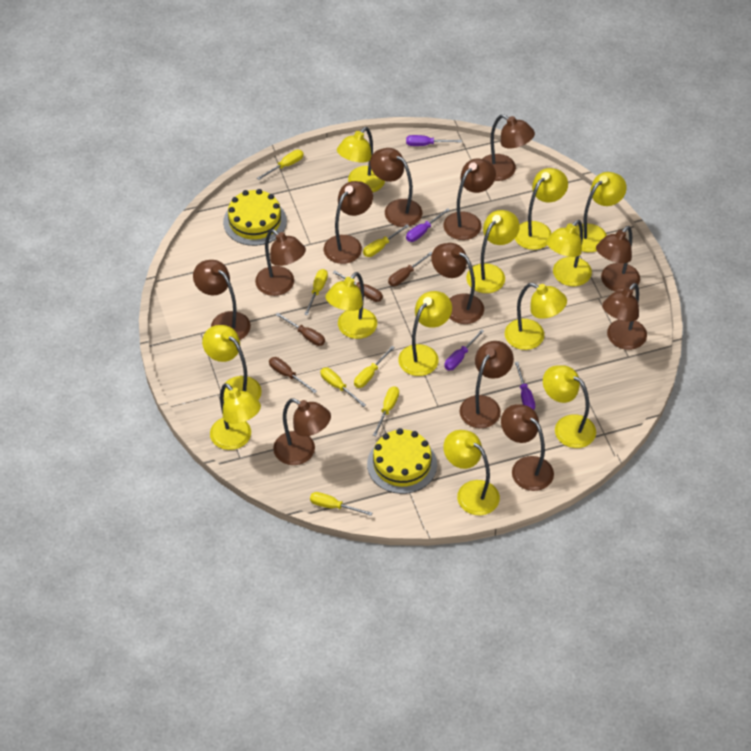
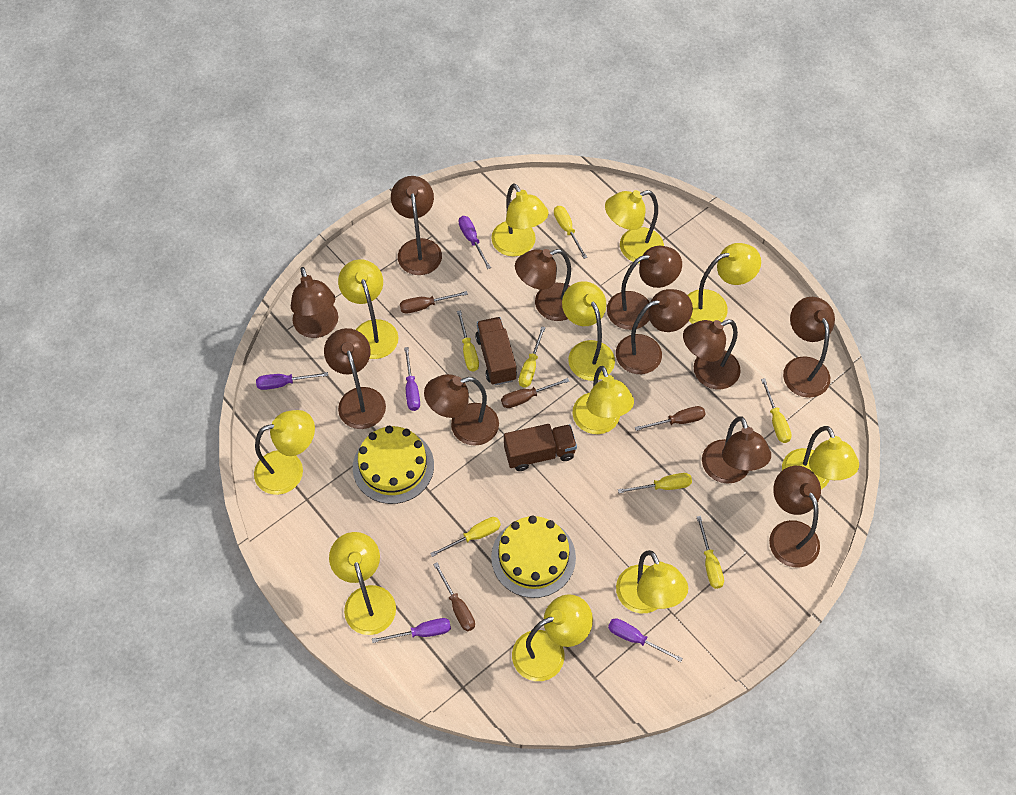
brown lamp: [193,260,251,340] [255,229,306,296] [273,398,331,465] [324,181,373,264] [370,148,422,227] [431,243,484,324] [443,159,496,240] [460,341,514,428] [483,114,535,181] [501,404,554,491] [596,226,640,292] [602,283,647,350] = 12 -> [291,267,338,338] [324,328,386,429] [391,176,442,275] [424,374,499,446] [515,249,571,321] [607,246,682,330] [616,289,693,374] [683,320,741,389] [702,416,771,484] [769,466,821,568] [783,297,835,398] = 11
brown truck: none = 0 -> [475,317,517,385] [504,424,577,471] = 2
purple screwdriver: [406,135,462,146] [406,208,450,242] [444,329,484,371] [515,362,535,410] = 4 -> [256,372,328,390] [372,618,451,643] [404,347,420,411] [459,216,491,269] [608,618,683,662] = 5
yellow lamp: [202,325,262,401] [210,383,261,450] [326,272,377,339] [337,127,385,192] [398,291,452,376] [443,430,500,515] [466,210,520,293] [505,283,567,350] [515,168,568,250] [543,365,596,448] [546,220,592,286] [576,172,627,252] = 12 -> [254,410,315,495] [329,532,396,635] [338,259,399,359] [491,183,549,256] [512,595,593,681] [562,281,615,381] [572,366,634,434] [605,190,664,264] [616,550,688,613] [688,243,761,324] [782,426,859,490] = 11

